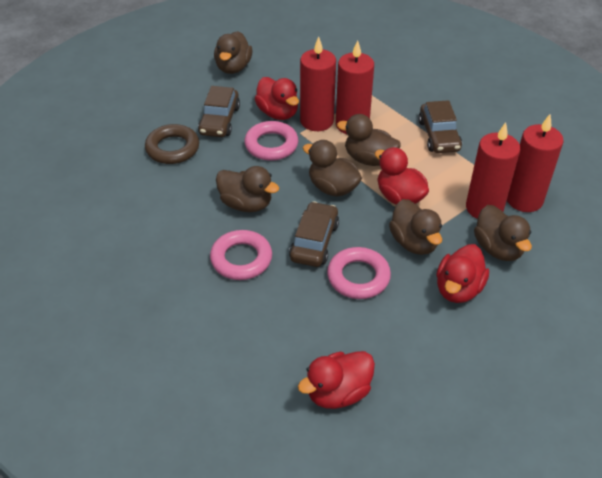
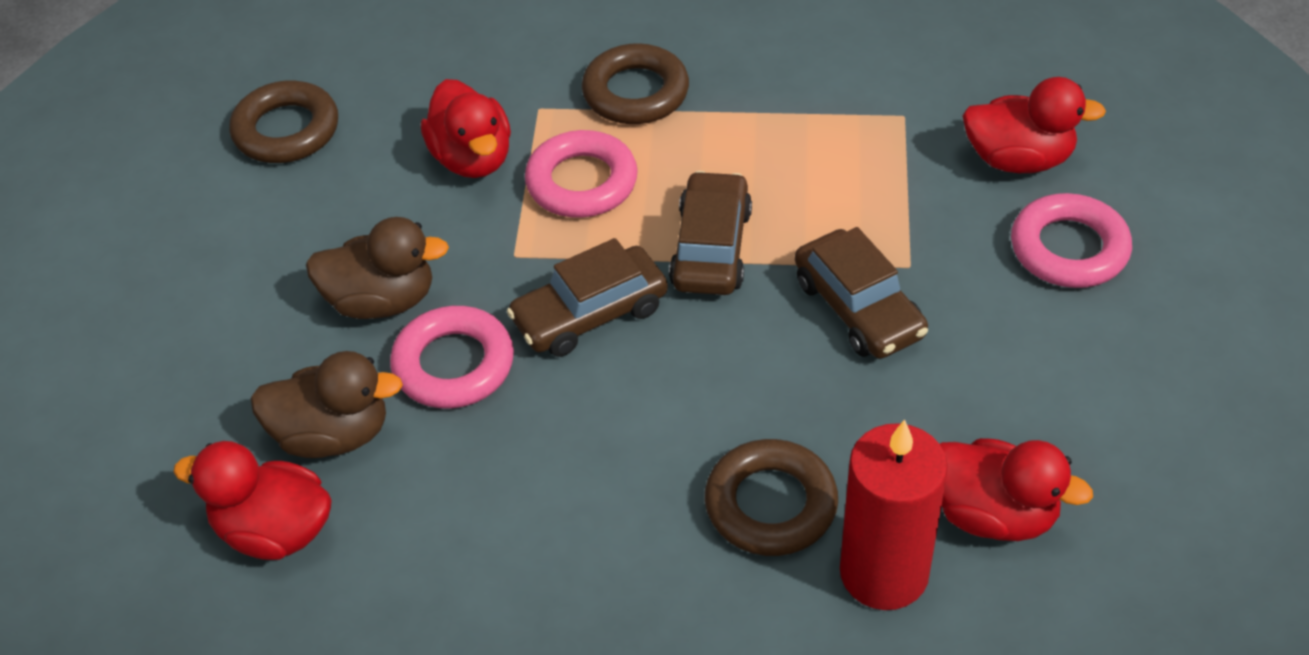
brown duck: [214,31,252,74] [216,166,279,212] [303,140,362,197] [337,114,401,166] [389,199,442,255] [474,205,532,261] = 6 -> [250,351,403,458] [306,217,449,319] = 2
brown ring: [145,124,199,164] = 1 -> [229,81,338,163] [582,43,689,124] [705,439,838,556] = 3
red candle: [300,36,336,131] [336,40,374,134] [466,122,520,219] [507,114,564,212] = 4 -> [840,419,948,610] = 1

